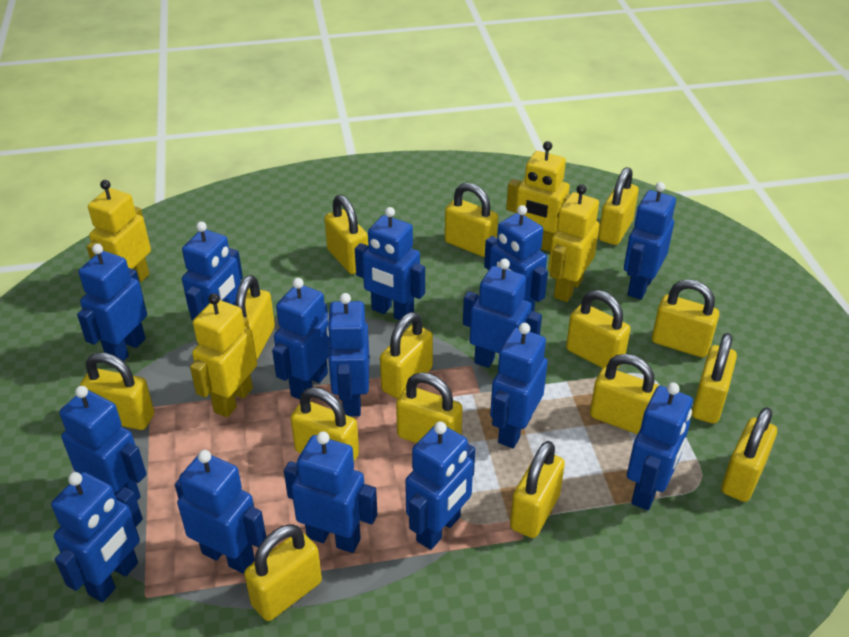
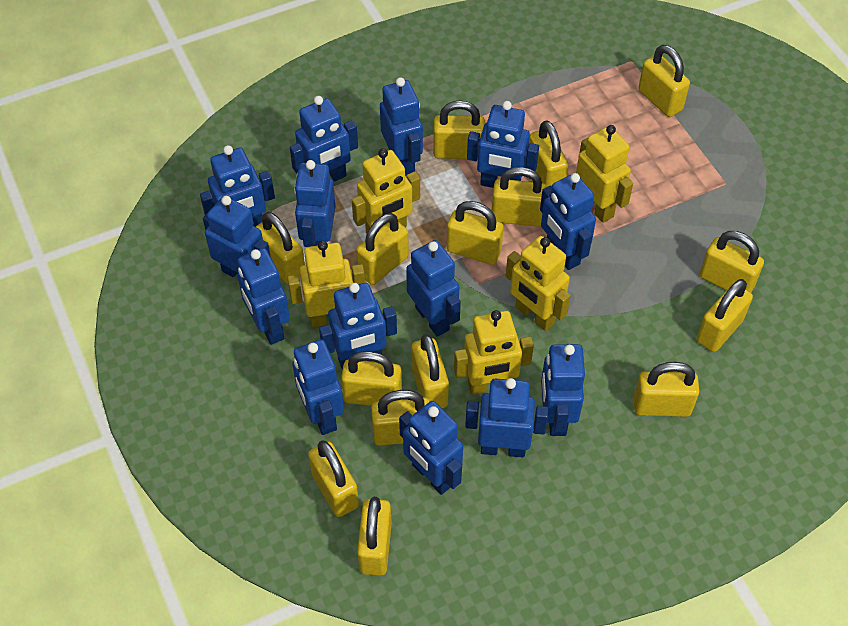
blue robot: [51,472,143,602] [59,386,147,500] [77,244,147,361] [175,450,266,574] [182,222,243,320] [272,278,329,400] [284,431,377,553] [327,293,370,417] [355,207,425,320] [405,421,475,550] [463,259,542,368] [484,205,548,311] [490,323,548,448] [624,182,676,300] [627,383,693,510] = 15 -> [200,145,275,227] [203,196,271,277] [237,248,290,345] [290,96,358,181] [292,340,344,435] [294,160,336,247] [319,283,397,370] [380,77,423,176] [399,401,463,495] [406,240,461,337] [465,378,549,457] [467,101,539,188] [540,173,596,270] [541,344,585,436] = 14
yellow robot: [87,180,151,282] [190,293,257,418] [506,141,570,252] [548,184,600,302] = 4 -> [287,241,365,327] [352,148,420,234] [454,310,534,395] [506,236,571,331] [576,125,633,223] = 5

